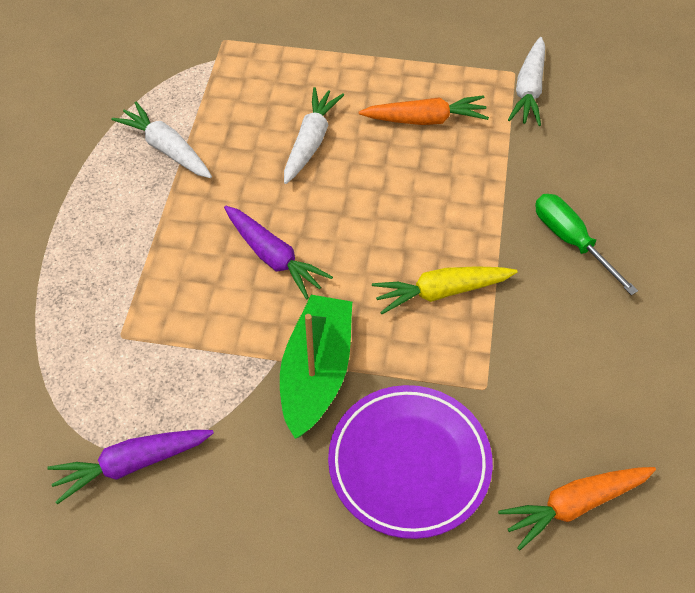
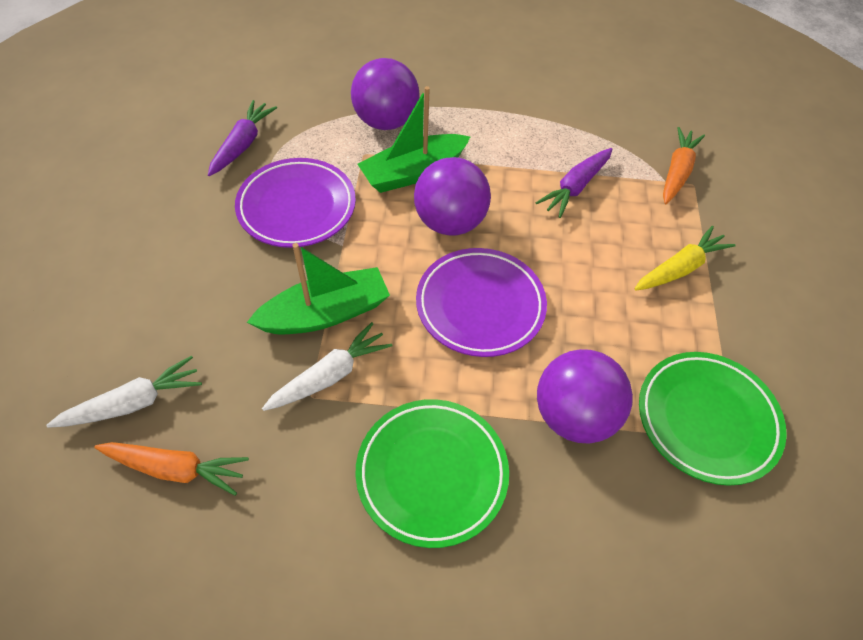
green boat: [280,295,352,439] = 1 -> [247,243,390,334] [357,86,470,193] = 2
green plate: none = 0 -> [356,399,509,548] [639,352,787,486] = 2
green screwdriver: [535,194,638,295] = 1 -> none = 0
purple ball: none = 0 -> [351,58,419,130] [414,157,491,236] [537,349,633,443] = 3
purple plate: [328,385,493,539] = 1 -> [235,158,356,248] [416,248,547,357] = 2
white carrot: [112,102,212,178] [284,87,344,184] [508,37,545,126] = 3 -> [46,356,202,428] [262,322,392,411] = 2

